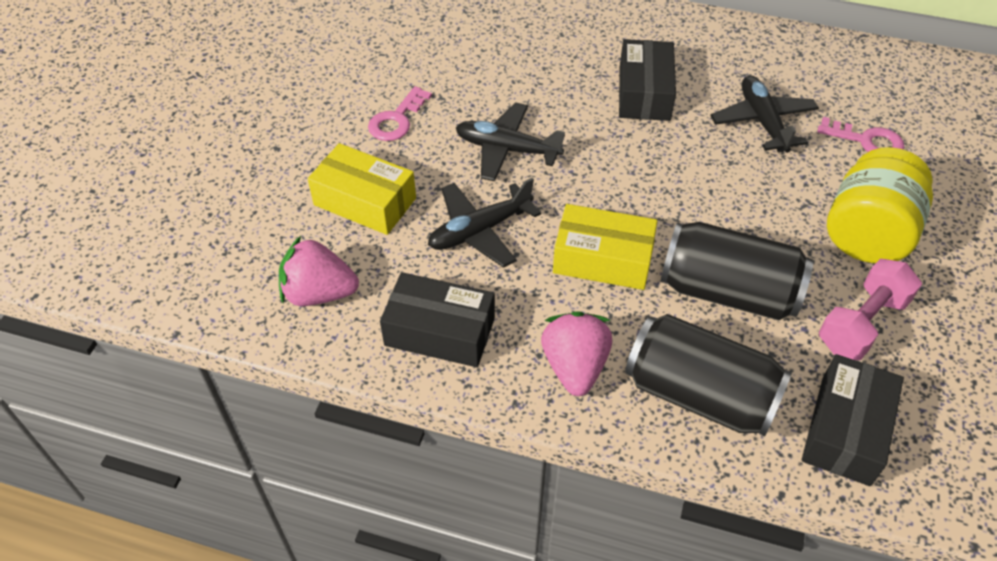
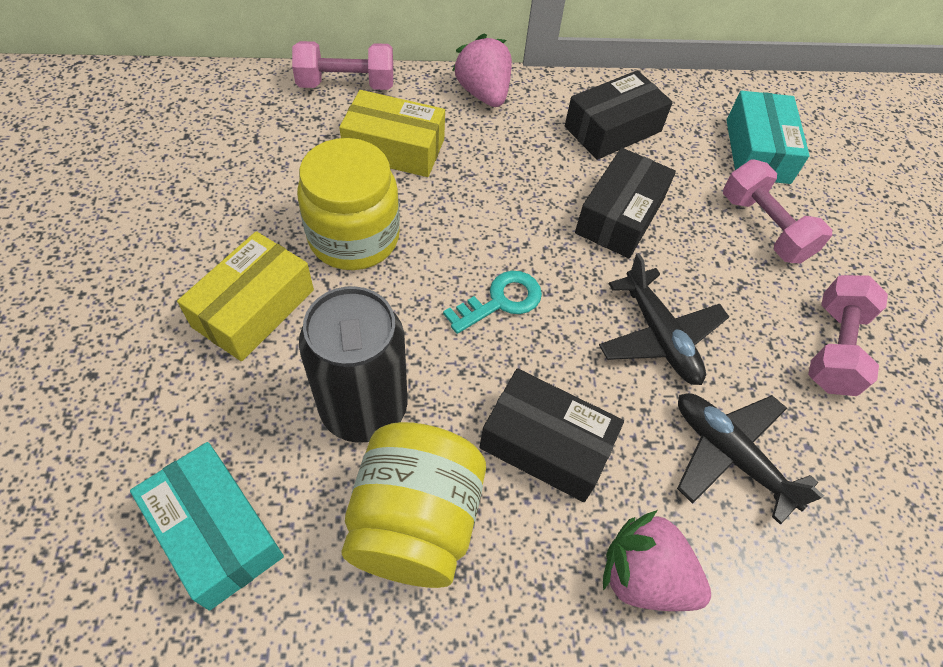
black can: [625,314,792,437] [660,222,813,320] = 2 -> [299,286,408,443] = 1
black plane: [428,178,541,268] [456,102,565,181] [710,76,819,153] = 3 -> [599,253,729,385] [677,393,824,525] = 2
pink dumbbell: [819,259,922,360] = 1 -> [292,41,393,90] [723,159,832,263] [808,275,888,396] = 3
pink key: [368,86,432,141] [817,117,904,152] = 2 -> none = 0
turquoise box: none = 0 -> [130,442,284,611] [726,91,810,184] = 2
turquoise key: none = 0 -> [443,271,542,334] = 1
yellow jar: [827,147,933,263] = 1 -> [297,138,400,270] [341,422,486,588] = 2

